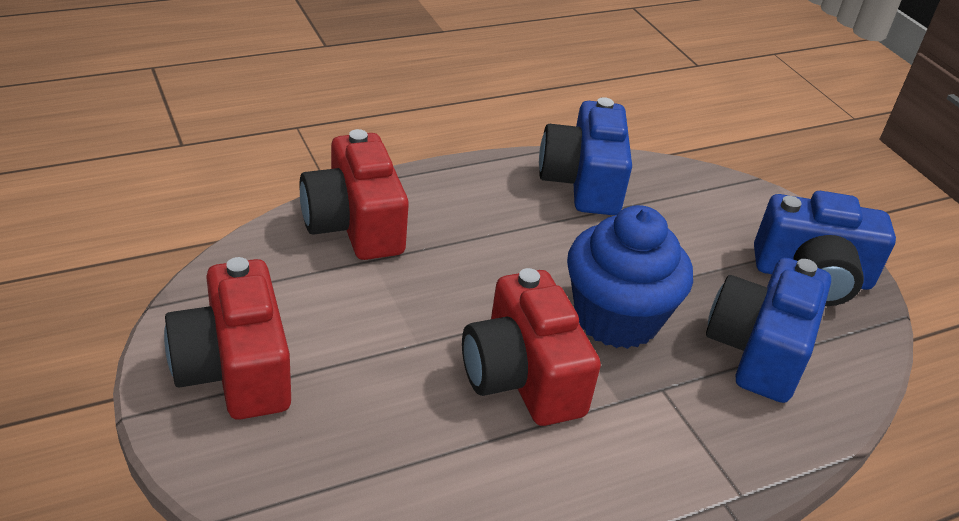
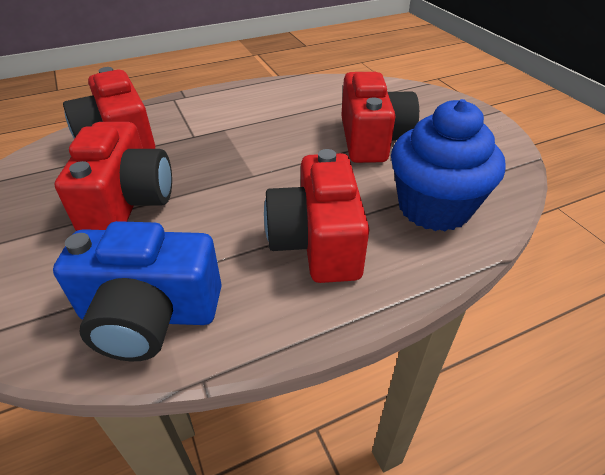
blue camera: [539,97,632,215] [706,258,831,403] [754,191,896,306] = 3 -> [53,221,222,361] = 1
red camera: [164,257,291,420] [299,129,409,260] [462,268,601,426] = 3 -> [55,122,172,231] [63,67,155,149] [264,149,370,283] [341,72,419,163] = 4

